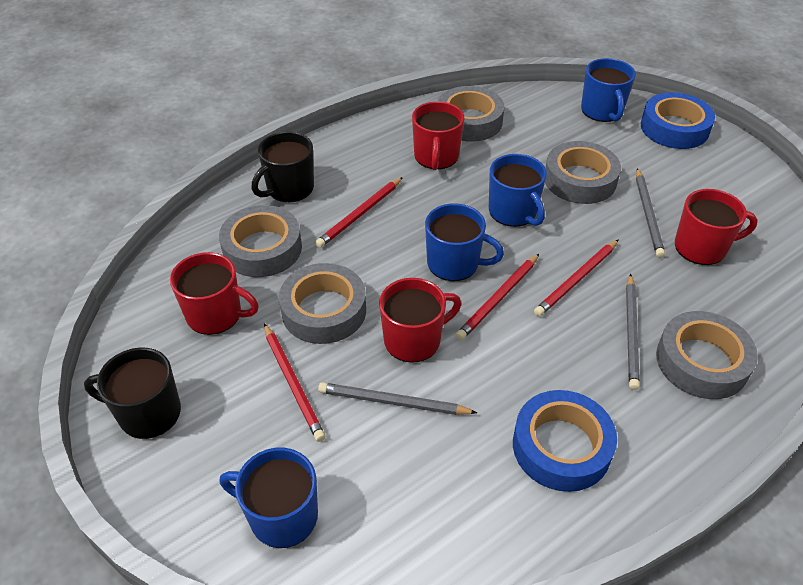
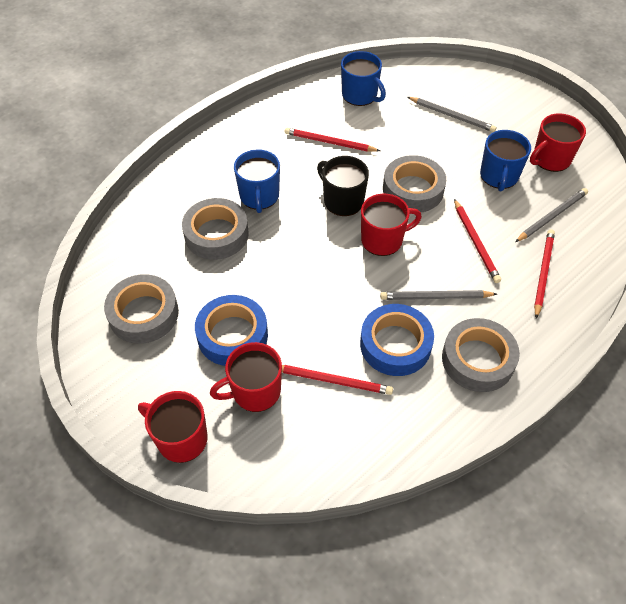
black mug: [84,347,181,439] [252,132,314,202] = 2 -> [317,156,369,216] = 1
blue mug: [219,448,318,548] [425,203,504,281] [489,154,547,227] [581,58,636,122] = 4 -> [234,149,280,213] [341,51,386,106] [480,130,531,191] = 3
grey tape: [219,205,302,277] [279,263,366,344] [437,86,504,142] [545,141,621,204] [656,311,758,399] = 5 -> [104,274,179,344] [182,198,249,260] [383,155,446,212] [442,318,520,392] = 4

